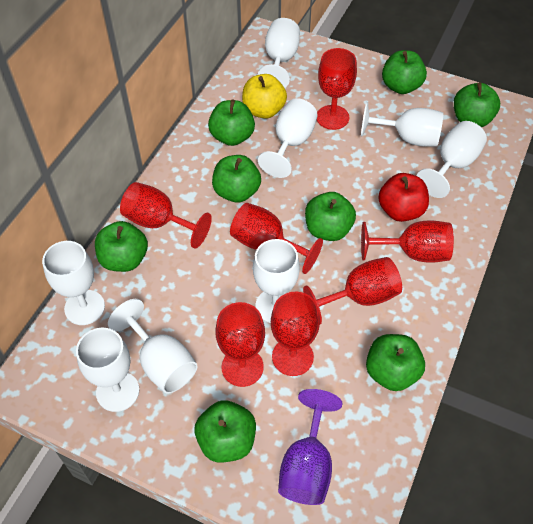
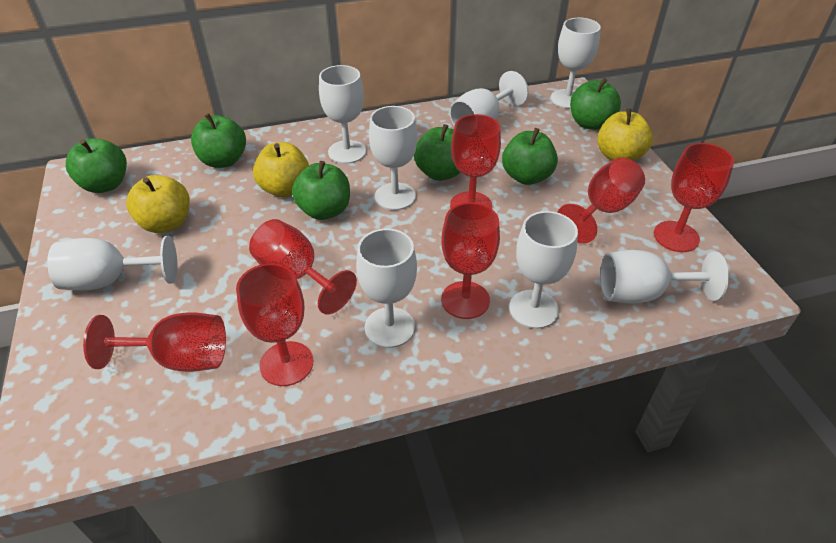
green apple: [95,221,148,272] [194,400,256,463] [208,100,255,146] [212,155,261,203] [305,192,356,241] [366,334,425,391] [382,50,427,94] [454,82,500,127] = 8 -> [66,138,127,193] [191,113,246,168] [292,161,350,220] [414,124,461,181] [502,128,558,185] [570,78,621,130] = 6
purple goblet: [278,389,343,505] = 1 -> none = 0
red apple: [378,173,429,222] = 1 -> none = 0
yellow apple: [242,74,287,119] = 1 -> [126,175,190,233] [253,142,309,197] [597,108,653,161] = 3

